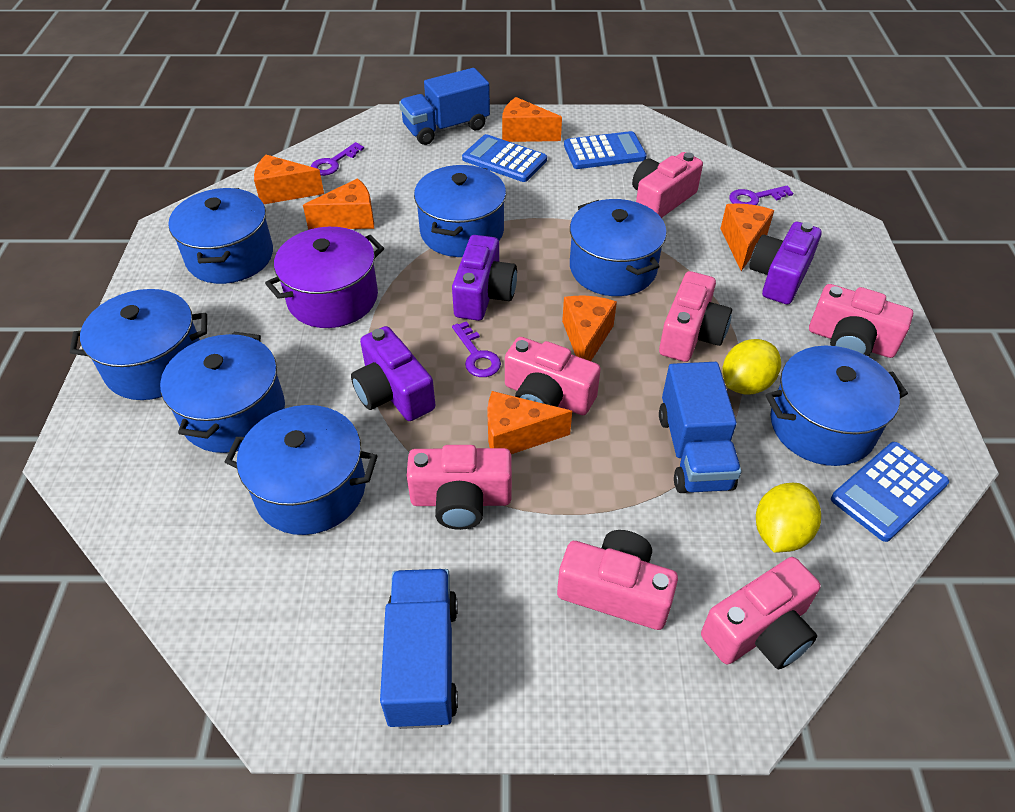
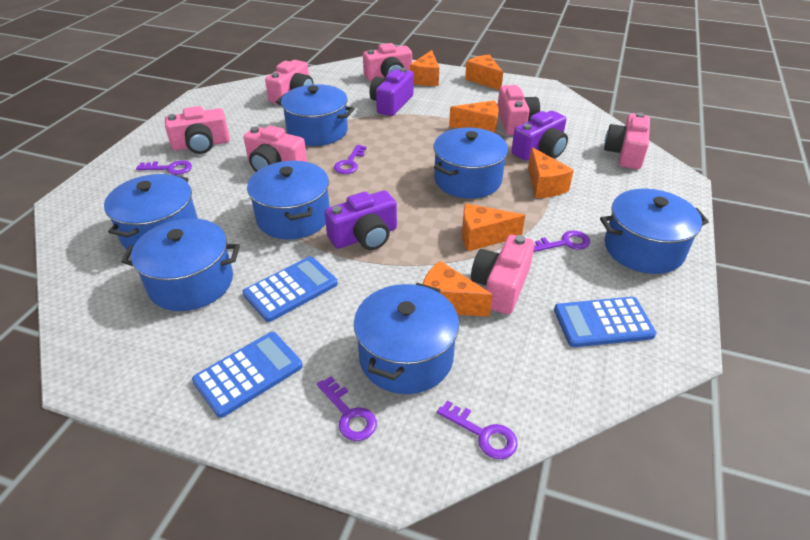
blue truck: [380,569,458,729] [399,68,490,145] [659,362,742,493] = 3 -> none = 0
purple key: [311,142,364,176] [452,321,501,377] [729,186,793,205] = 3 -> [136,160,192,175] [317,376,377,441] [334,145,367,174] [437,400,518,459] [533,231,590,252] = 5
purple pot: [265,227,384,328] = 1 -> none = 0
yellow lemon: [722,339,781,395] [756,483,821,553] = 2 -> none = 0

